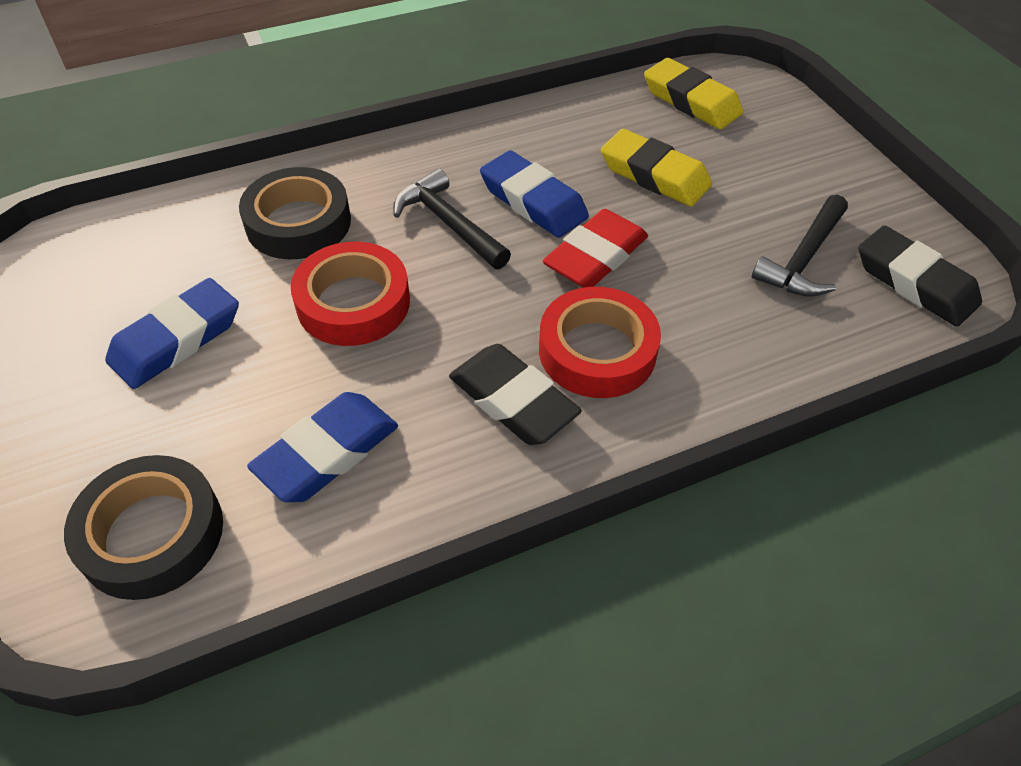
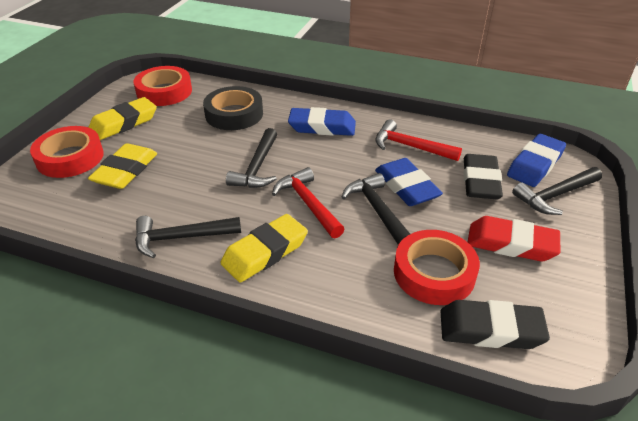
black hammer: [393,168,511,269] [752,195,848,297] = 2 -> [135,216,241,258] [226,128,277,188] [342,173,410,245] [512,167,602,215] = 4
black tape: [64,455,223,600] [239,167,351,259] = 2 -> [203,86,263,130] = 1
red hammer: none = 0 -> [272,167,345,238] [375,119,462,161] = 2
red tape: [291,242,410,346] [539,287,661,398] = 2 -> [30,126,104,178] [133,66,192,106] [394,230,480,305] = 3
yellow eraser: [601,129,712,207] [644,58,743,129] = 2 -> [88,97,157,140] [88,143,157,189] [220,214,308,283] = 3

